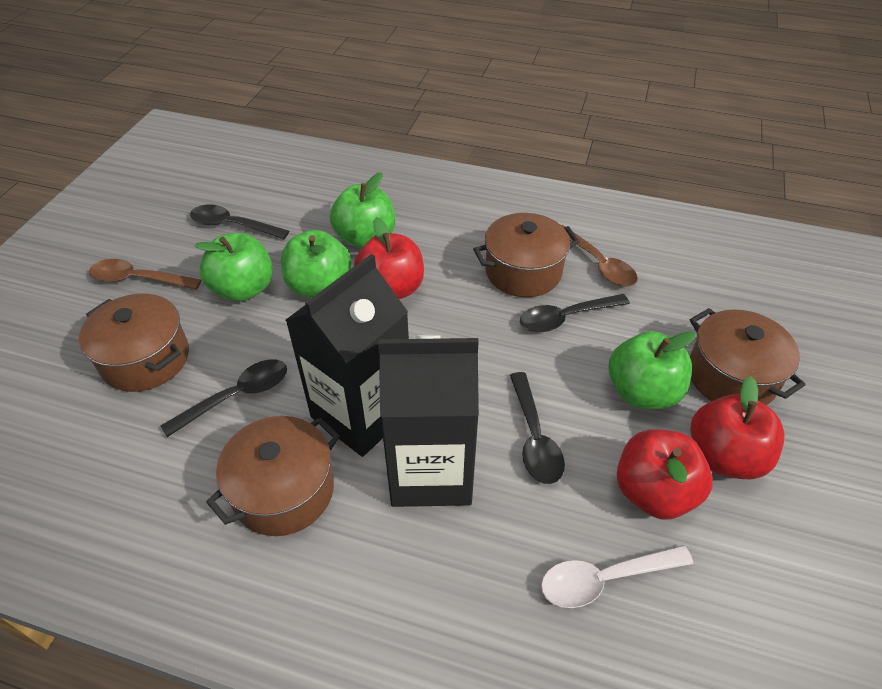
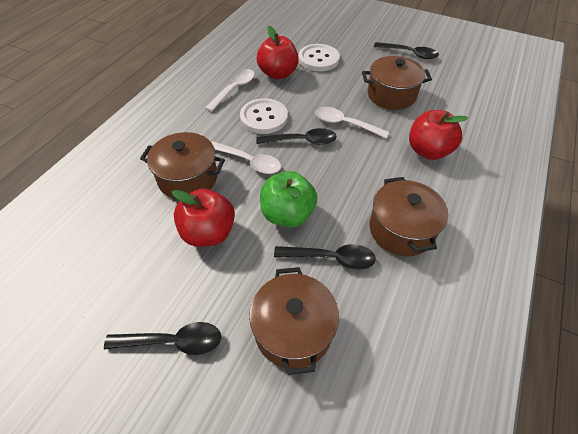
black carton: [286,254,409,457] [378,335,479,507] = 2 -> none = 0
brown spoon: [89,259,201,290] [561,225,638,287] = 2 -> none = 0
green apple: [194,233,273,302] [281,230,351,298] [330,172,395,249] [609,331,696,409] = 4 -> [260,171,317,227] = 1
white button: none = 0 -> [240,98,288,134] [298,44,340,71] = 2
white spoon: [541,545,693,608] = 1 -> [205,69,255,112] [211,141,281,174] [315,107,389,138] = 3

